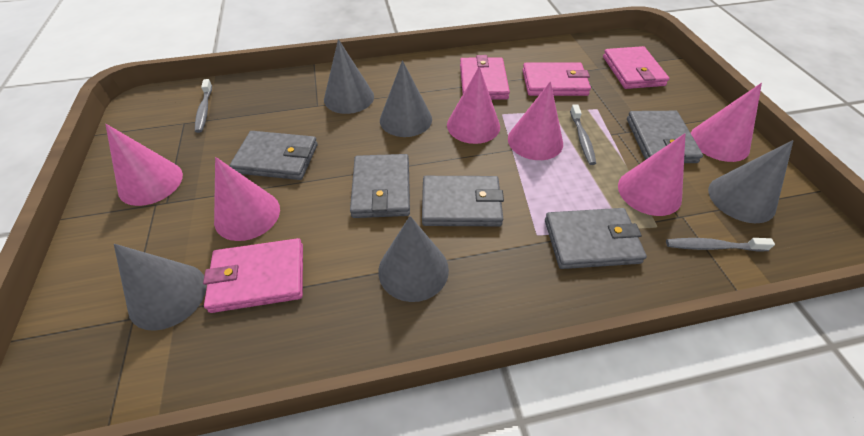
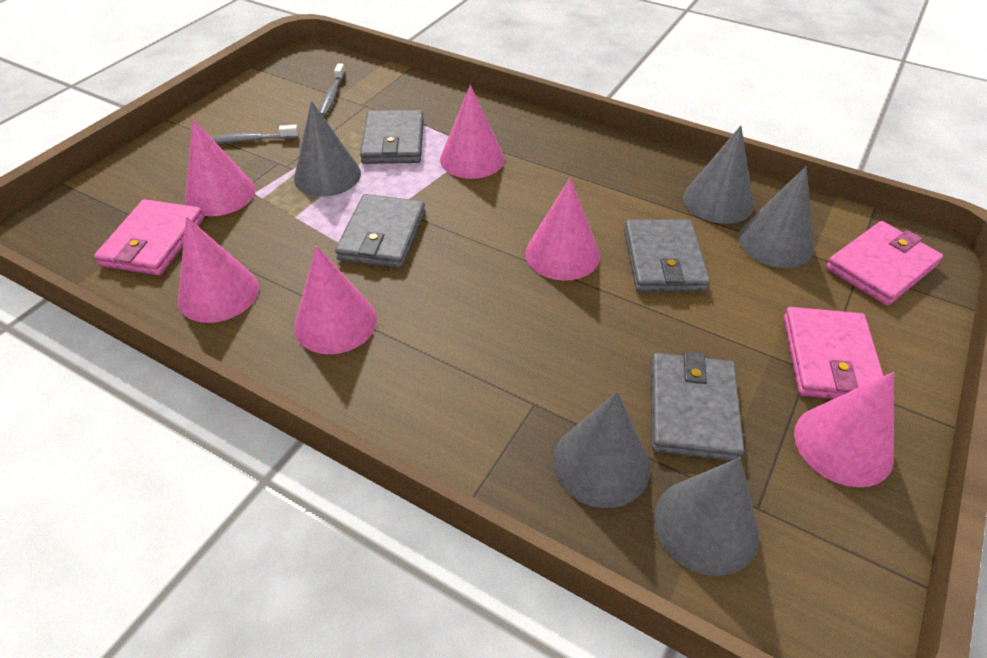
grey toothbrush: [195,79,212,133] [570,104,596,165] [666,238,775,252] = 3 -> [211,125,299,144] [319,63,345,117] = 2
grey wallet: [229,131,317,180] [350,154,410,218] [422,176,504,226] [545,208,647,269] [627,111,703,163] = 5 -> [335,194,425,268] [360,110,424,164] [624,220,710,292] [651,351,744,461] = 4
pink wallet: [203,238,303,313] [460,55,510,100] [522,63,591,96] [603,46,669,89] = 4 -> [94,199,205,276] [784,307,884,399] [826,221,943,306] = 3

